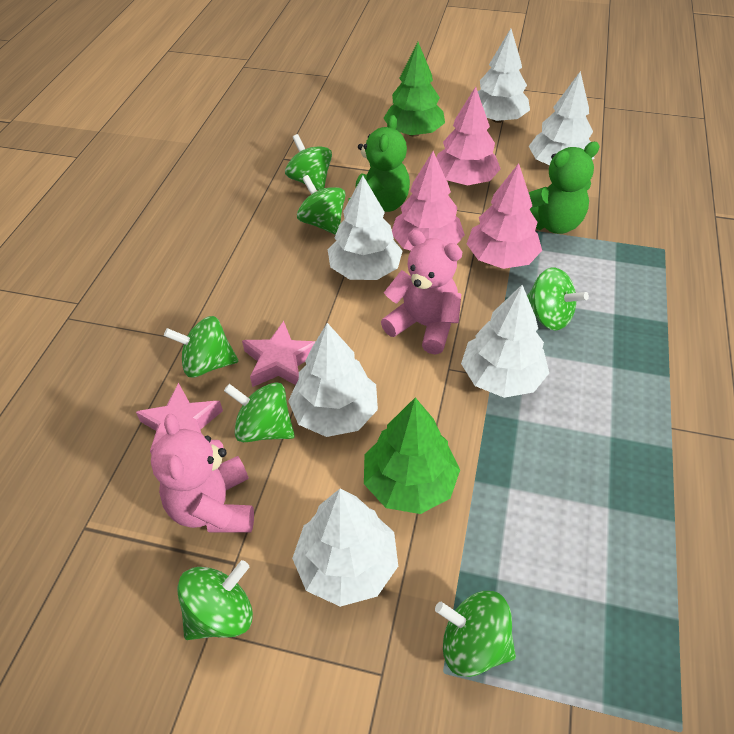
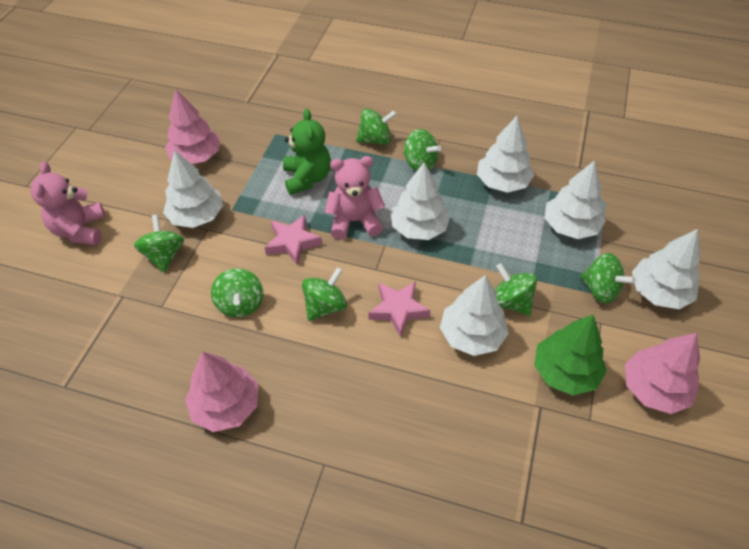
green teddy bear: [349,115,410,212] [529,142,600,234] = 2 -> [283,109,331,195] = 1
green tree: [364,397,460,514] [383,42,445,137] = 2 -> [534,315,607,396] = 1

